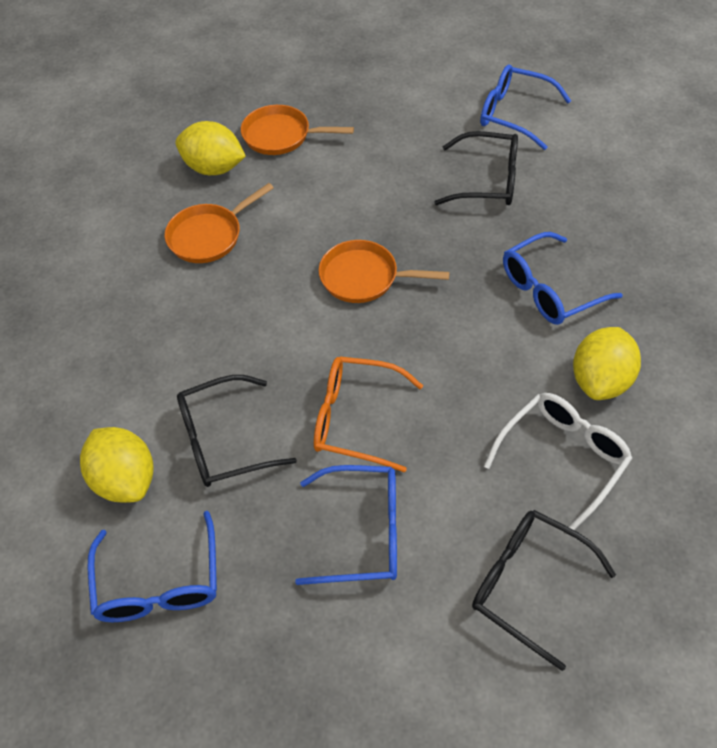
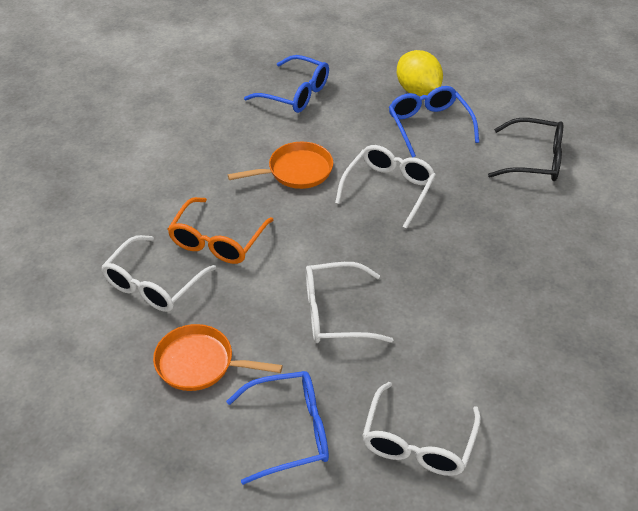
black glasses: [177,375,297,487] [434,131,518,205] [472,510,616,671] = 3 -> [488,118,563,181] = 1
blue glasses: [88,511,217,622] [295,465,397,585] [480,64,571,150] [503,232,623,325] = 4 -> [226,371,329,485] [244,55,329,113] [389,86,479,157] = 3
orange pan: [165,183,274,263] [241,105,354,155] [319,240,450,303] = 3 -> [153,324,283,391] [228,142,333,189] = 2
white glasses: [484,393,633,530] = 1 -> [101,235,216,312] [306,262,393,343] [335,145,436,229] [362,382,481,476] = 4
yellow lemon: [80,427,153,503] [175,121,246,175] [573,327,641,400] = 3 -> [397,50,443,96] = 1

